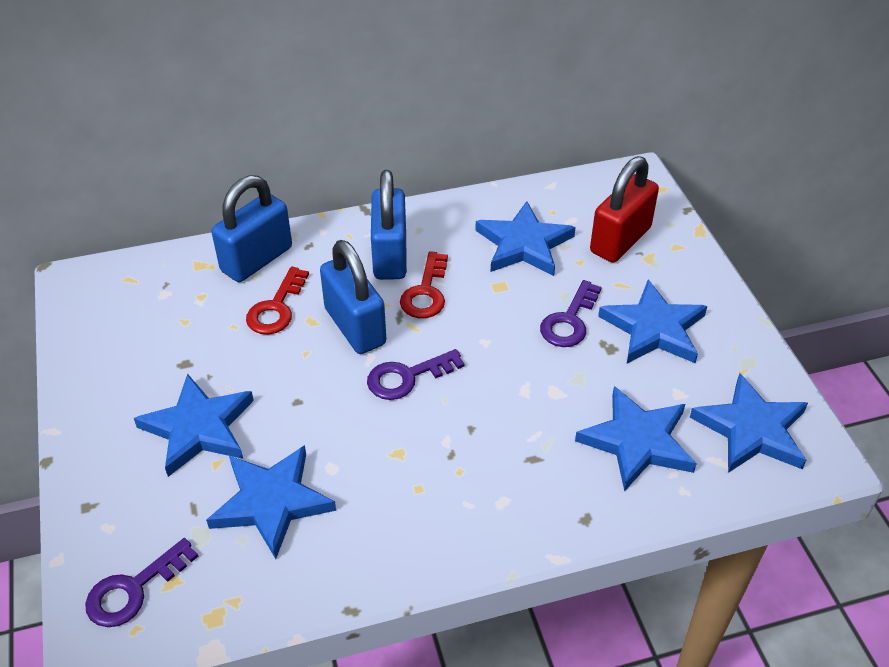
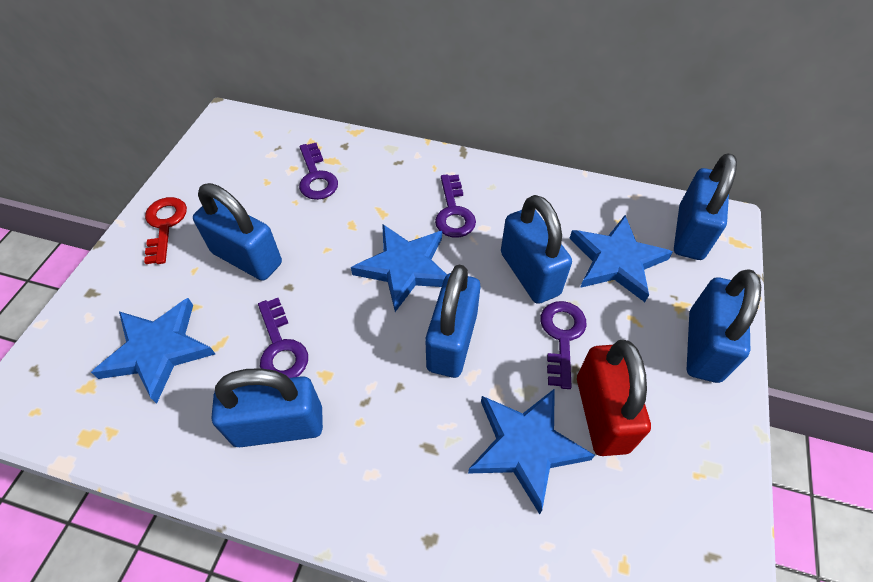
blue padlock: [212,175,292,282] [320,240,386,354] [371,170,407,280] = 3 -> [193,183,282,281] [212,368,323,447] [425,265,480,378] [501,195,572,304] [674,153,737,260] [687,269,761,383] = 6
blue star: [134,374,254,477] [206,445,336,559] [475,201,576,276] [575,386,697,492] [598,280,707,363] [689,373,808,473] = 6 -> [91,298,215,404] [351,224,447,312] [468,389,595,514] [569,215,673,302] = 4
purple key: [85,538,198,627] [367,349,465,400] [540,280,602,347] = 3 -> [258,298,308,378] [299,143,338,200] [435,174,476,238] [541,301,587,389] = 4
red key: [246,267,309,335] [400,251,448,318] = 2 -> [144,197,187,264] = 1

